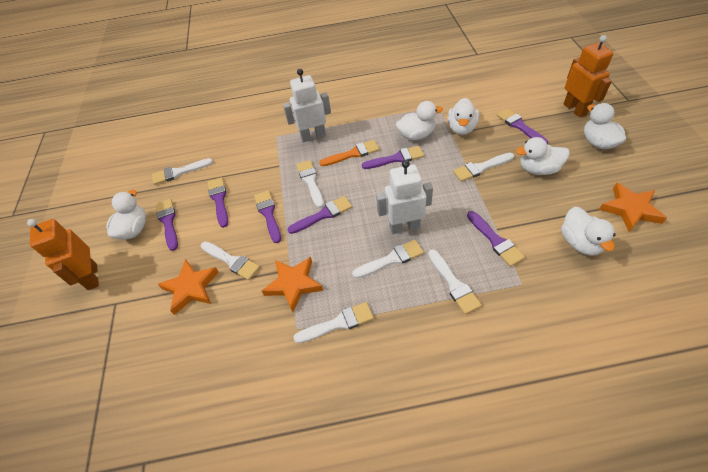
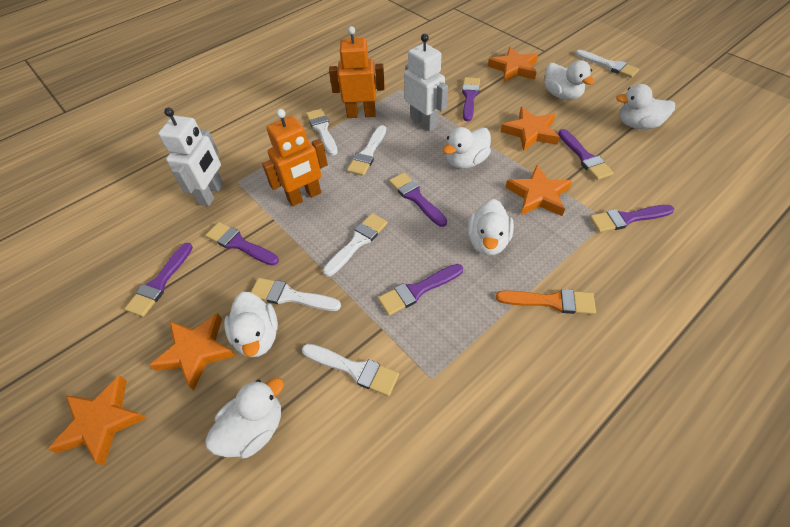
orange star: [158,259,219,315] [262,257,323,312] [599,183,667,232] = 3 -> [48,376,146,466] [149,313,235,391] [488,47,538,82] [500,107,560,151] [505,165,572,216] = 5
white brush: [152,158,213,185] [201,241,260,280] [293,302,374,343] [296,160,324,208] [352,240,424,279] [428,249,482,314] [453,153,514,182] = 7 -> [251,278,341,311] [302,344,399,396] [306,109,338,155] [323,213,388,277] [347,125,386,176] [575,50,639,78] = 6

